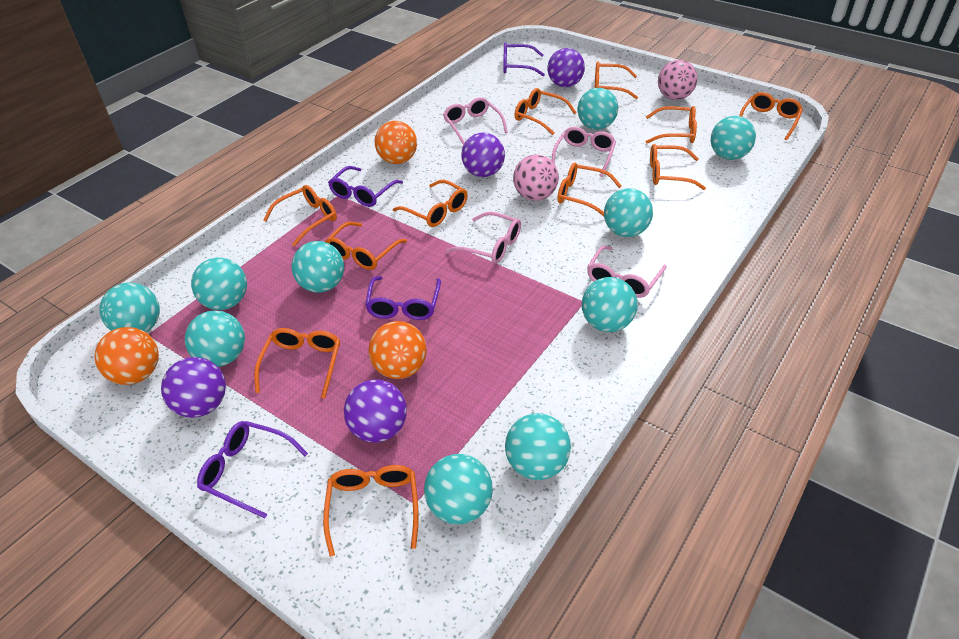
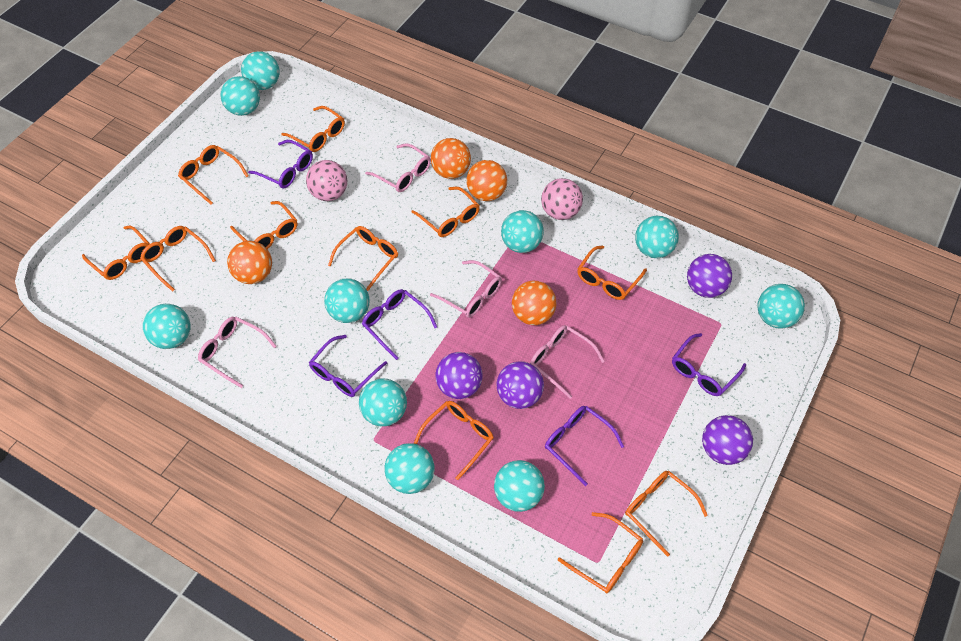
orange ball: [95,327,159,385] [368,321,427,379] [375,121,417,164] = 3 -> [227,241,272,284] [431,138,471,179] [467,160,507,201] [512,281,557,325] = 4
purple glasses: [197,421,308,518] [328,166,403,207] [365,276,441,320] [503,42,545,76] = 4 -> [248,140,313,188] [309,335,387,397] [362,289,437,360] [545,406,624,486] [672,333,746,396] = 5

